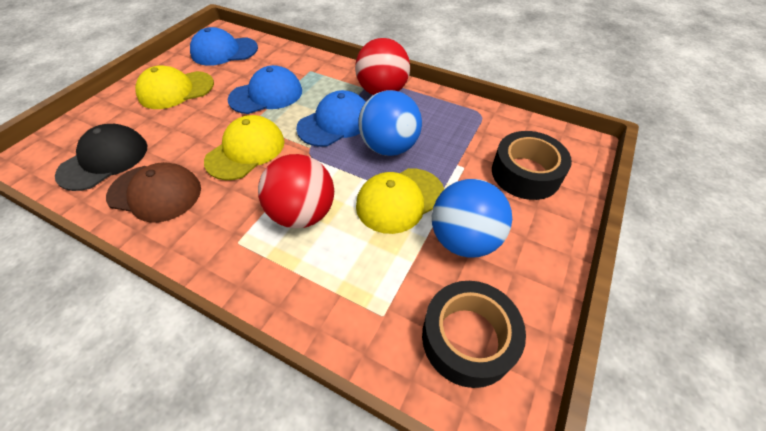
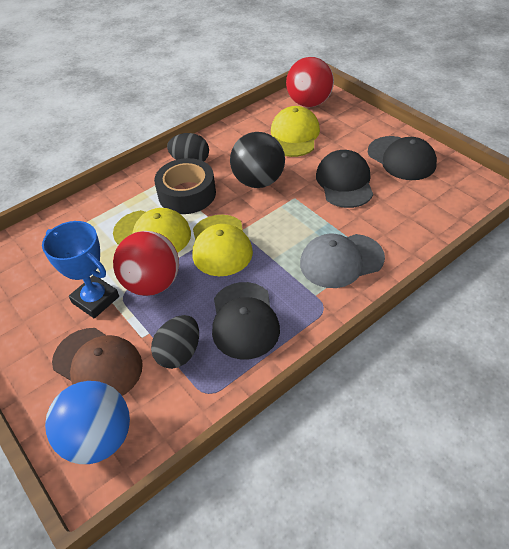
black ball: none = 0 -> [230,132,285,188] = 1
black cap: [55,124,148,191] = 1 -> [212,282,280,360] [316,150,373,208] [368,136,437,180] = 3
black egg: none = 0 -> [151,315,199,369] [167,133,209,161] = 2
black tape: [422,281,526,388] [492,131,572,200] = 2 -> [154,158,216,214] = 1
blue ball: [358,90,422,156] [432,179,512,258] = 2 -> [45,381,130,464] = 1
blue cap: [190,27,258,66] [228,65,302,114] [296,90,366,147] = 3 -> none = 0
blue trophy: none = 0 -> [42,221,119,318] = 1
grey cap: none = 0 -> [300,234,385,288] = 1

